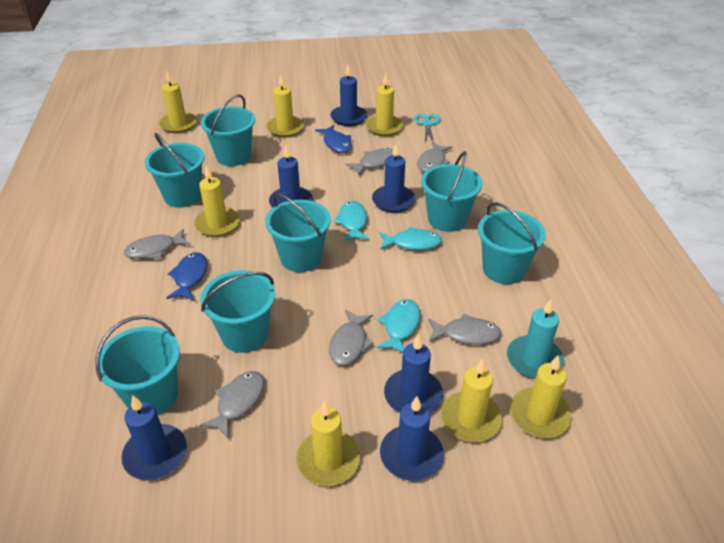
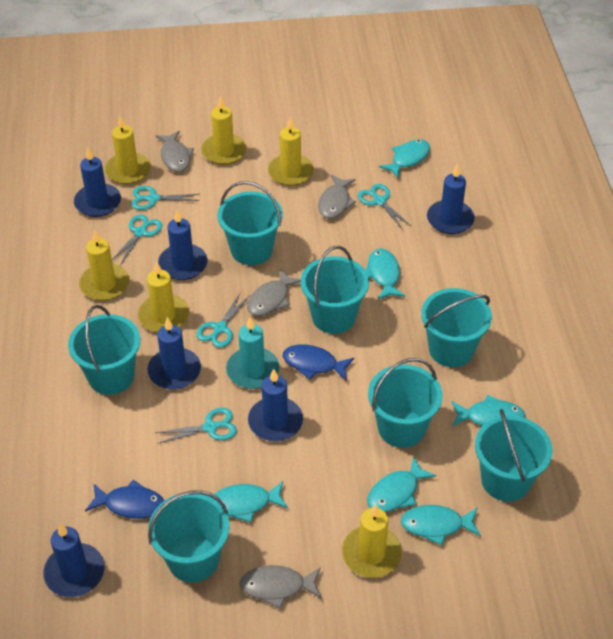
grey fish: [124,229,191,259] [200,371,264,438] [329,310,374,365] [346,148,393,175] [417,142,452,172] [428,313,501,345] = 6 -> [155,131,194,172] [240,565,321,609] [247,269,301,316] [318,175,356,219] = 4
turquoise fish: [333,201,369,241] [377,299,421,353] [379,227,442,250] = 3 -> [214,481,288,523] [365,248,405,300] [367,457,436,512] [379,139,430,179] [401,505,481,546] [452,395,526,427] = 6
turquoise scissors: [414,114,441,142] = 1 -> [112,215,162,264] [131,186,199,210] [155,408,237,444] [196,293,250,348] [358,184,412,230] = 5
yellow candle: [159,71,197,133] [194,165,240,237] [266,74,304,137] [296,401,360,486] [366,74,403,136] [441,359,502,442] [510,355,572,438] = 7 -> [79,230,129,301] [105,116,151,185] [138,261,189,333] [201,96,246,165] [268,117,314,186] [342,504,402,578] = 6

